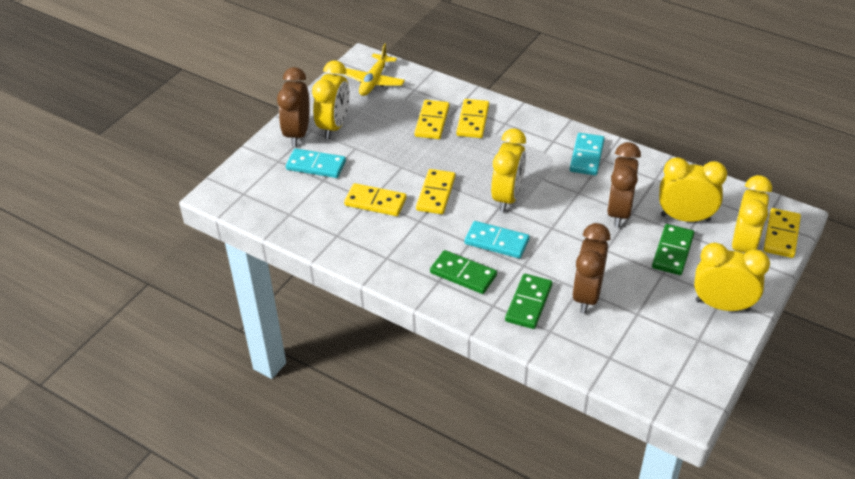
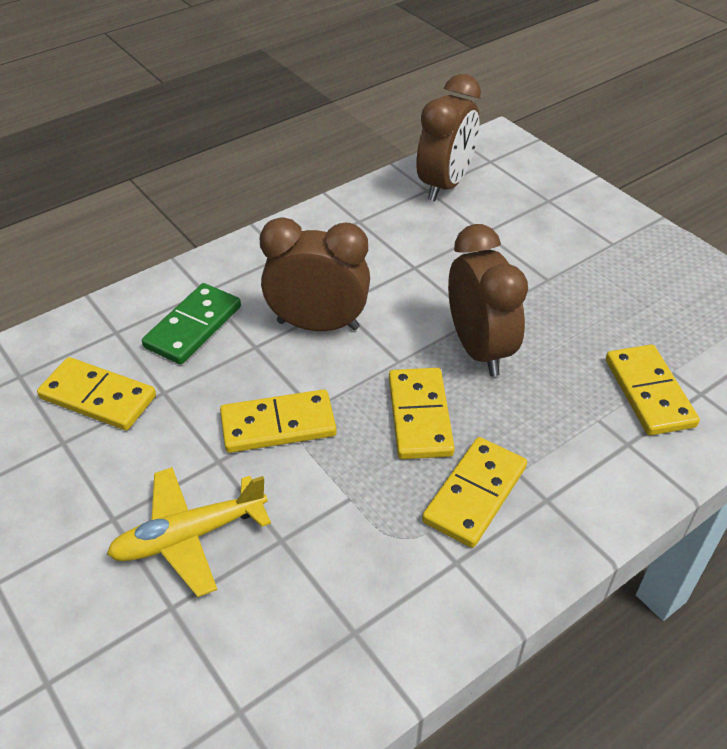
green domino: [430,250,497,294] [505,274,553,329] [652,224,694,275] = 3 -> [142,283,241,365] = 1
turquoise domino: [286,148,346,178] [464,221,530,258] [570,133,605,175] = 3 -> none = 0
yellow clock: [312,60,350,139] [491,129,526,212] [659,157,727,222] [694,243,770,311] [732,175,772,254] = 5 -> none = 0

